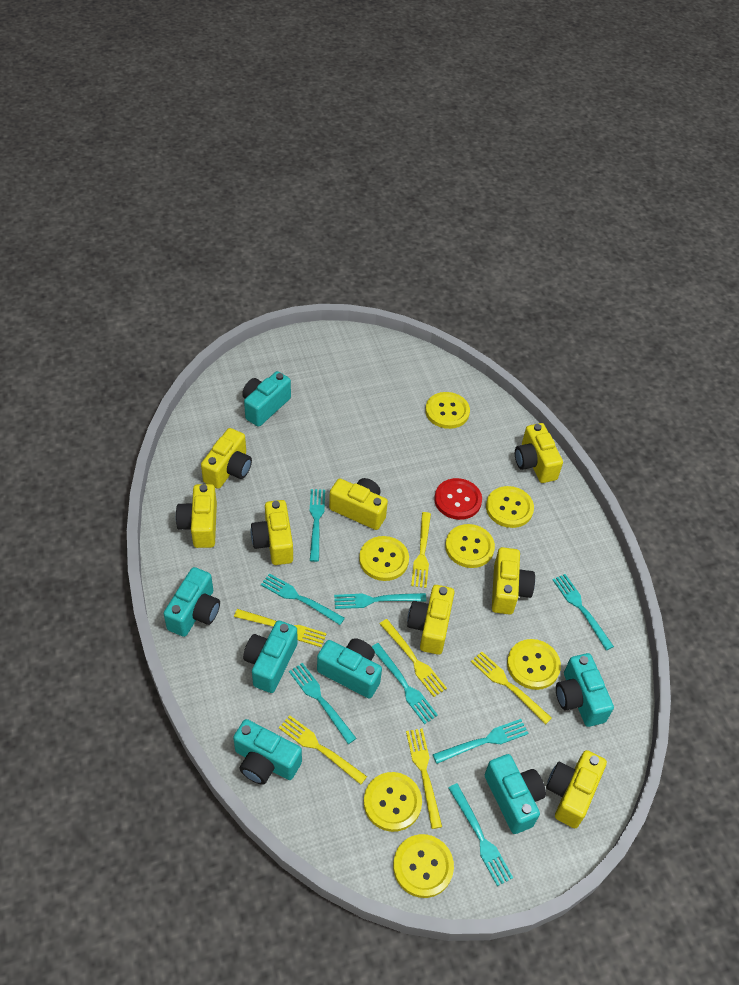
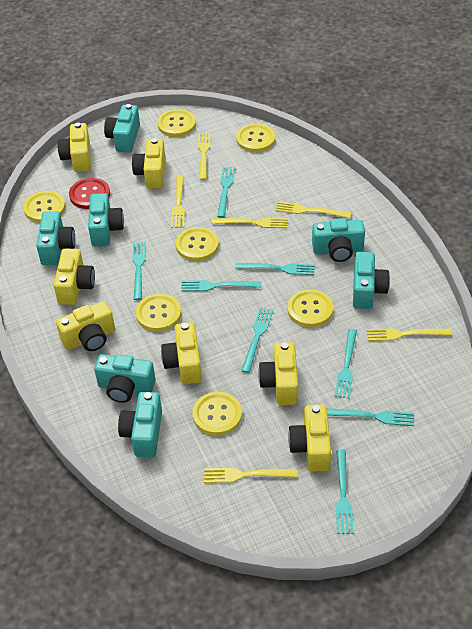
yellow camera: [176,484,217,548] [201,428,252,489] [251,500,293,565] [329,478,388,530] [407,585,455,655] [492,547,535,615] [515,423,563,483] [546,750,607,828] = 8 -> [54,249,95,305] [56,301,115,351] [58,123,91,172] [132,138,166,189] [161,322,202,384] [258,342,298,405] [288,404,331,472] = 7

